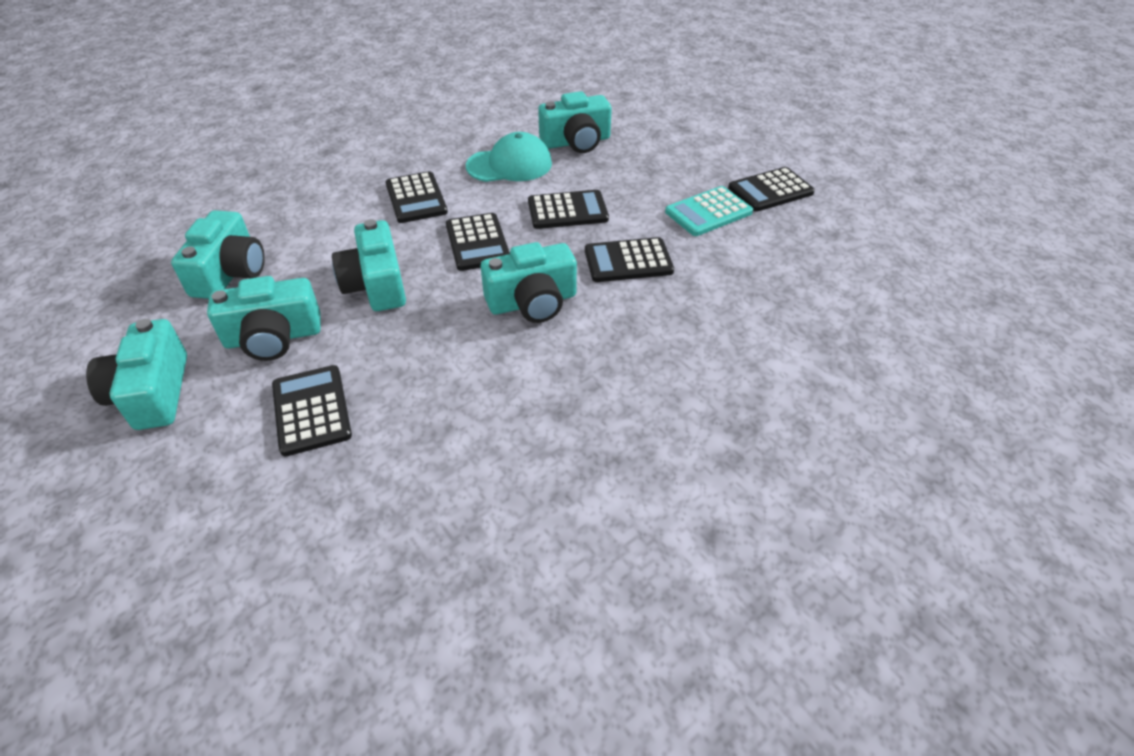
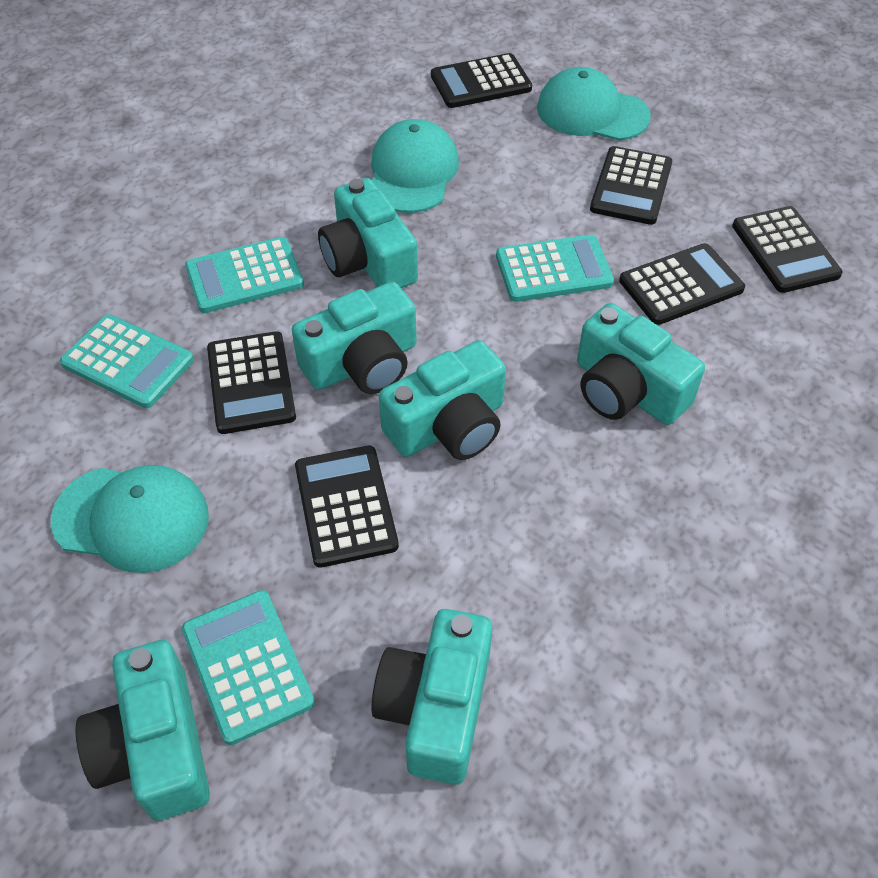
turquoise calculator: [665,186,753,236] = 1 -> [60,314,194,408] [182,590,315,745] [185,237,304,313] [496,235,614,302] = 4
turquoise cap: [466,132,552,182] = 1 -> [51,465,209,573] [371,119,459,213] [537,67,651,141] = 3

